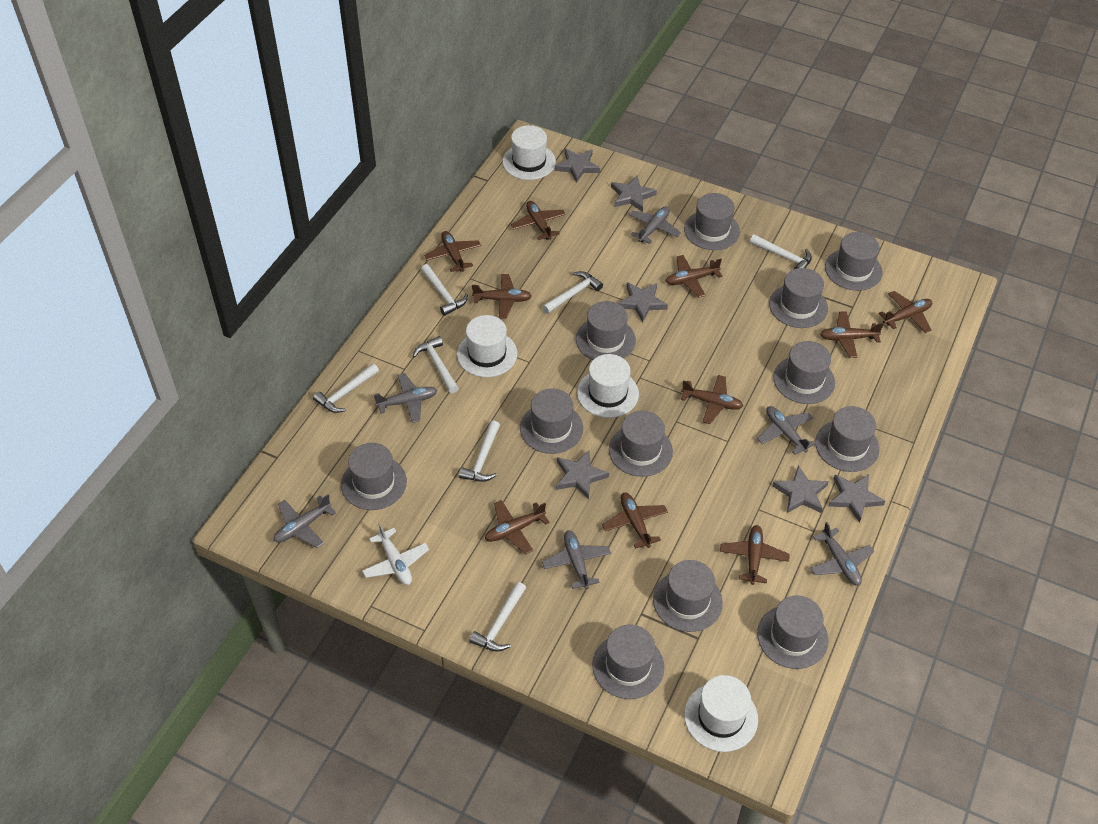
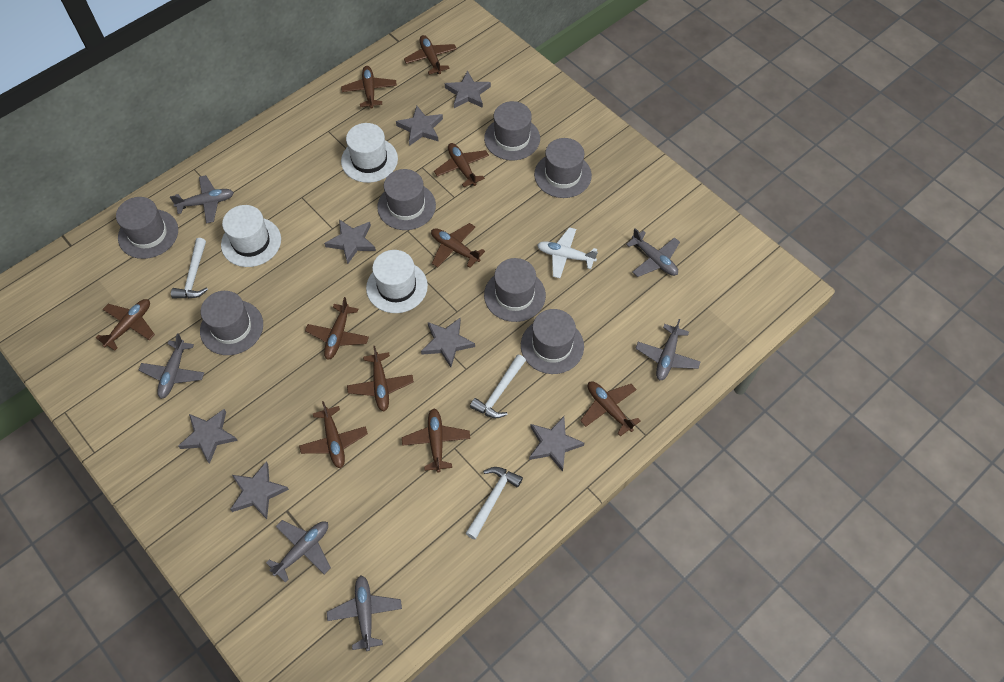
grey hat: [341,443,407,510] [520,388,583,454] [576,301,636,360] [592,625,664,699] [609,411,673,477] [653,560,723,632] [684,193,740,250] [757,595,829,669] [769,268,828,328] [773,341,835,404] [815,406,880,472] [825,232,883,291] = 12 -> [116,197,178,259] [200,291,263,355] [377,169,436,230] [484,101,540,160] [484,258,546,322] [521,309,584,374] [534,138,592,198] = 7
grey star: [554,148,600,183] [556,450,609,500] [611,176,657,212] [618,282,668,322] [772,465,829,513] [828,474,885,523] = 6 -> [178,409,238,464] [230,461,289,519] [324,219,376,264] [396,106,443,146] [421,318,475,367] [445,71,491,108] [529,416,584,472] = 7
white hammer: [313,363,379,413] [413,336,459,393] [421,264,468,316] [459,421,500,482] [469,582,526,652] [542,271,603,314] [750,234,812,269] = 7 -> [171,238,208,298] [465,467,523,539] [470,354,526,418] = 3
white hat: [457,315,517,377] [502,125,556,180] [577,354,639,418] [684,675,758,752] = 4 -> [221,205,281,267] [341,123,398,183] [366,250,428,313] = 3

